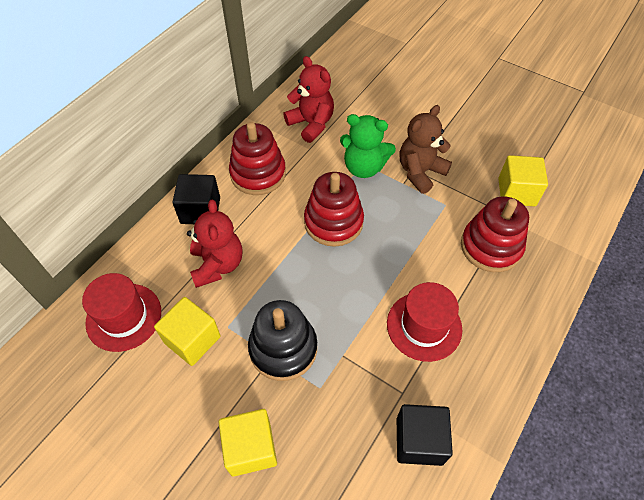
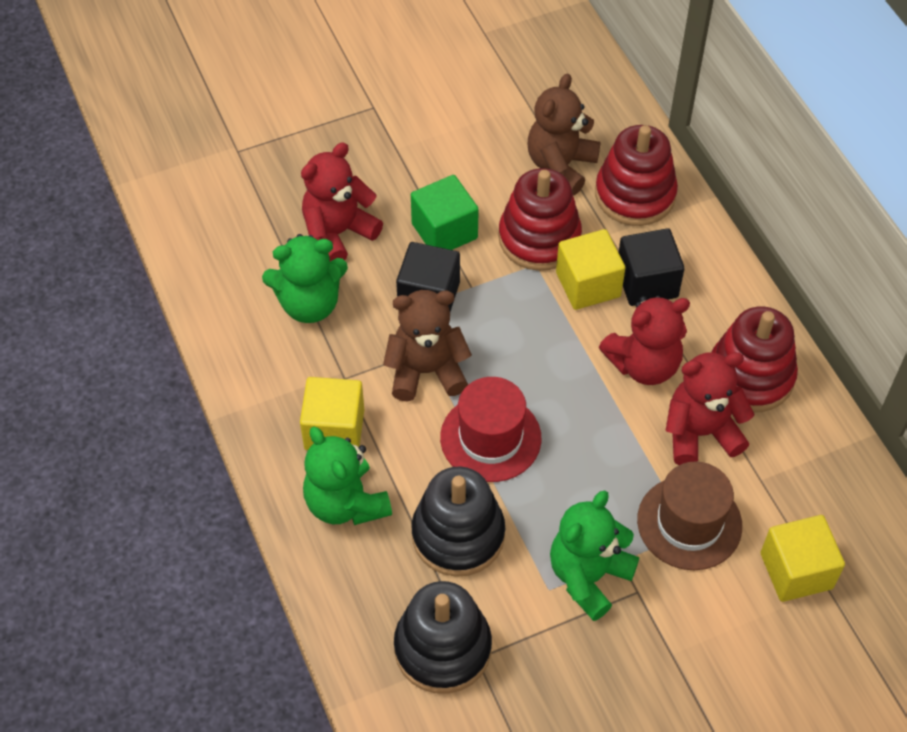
black stacking toy: [248,300,317,381] = 1 -> [394,581,492,694] [411,466,505,577] = 2
brown hat: none = 0 -> [637,461,742,570] = 1
brown teddy bear: [400,105,452,194] = 1 -> [383,290,472,402] [528,74,601,195] = 2
green cube: none = 0 -> [411,175,479,250] = 1
green teddy bear: [340,114,396,178] = 1 -> [262,234,348,323] [303,426,392,525] [550,491,639,621] = 3
red hat: [82,273,161,352] [387,282,462,362] = 2 -> [440,377,542,482] = 1
red teddy bear: [187,200,242,288] [283,56,334,143] = 2 -> [301,142,383,262] [599,296,690,385] [665,352,755,465] = 3

